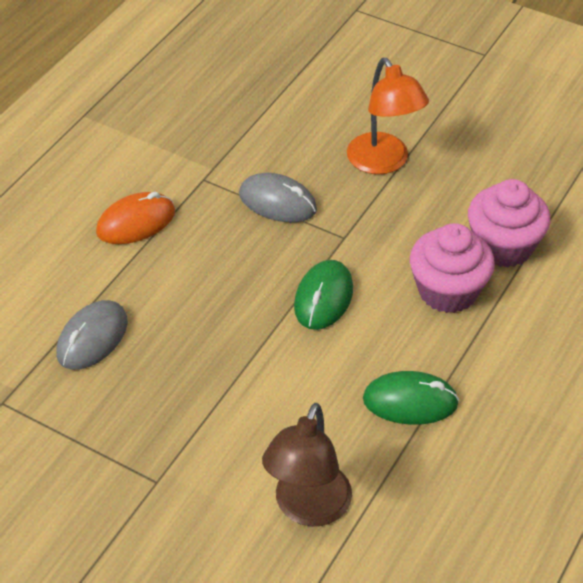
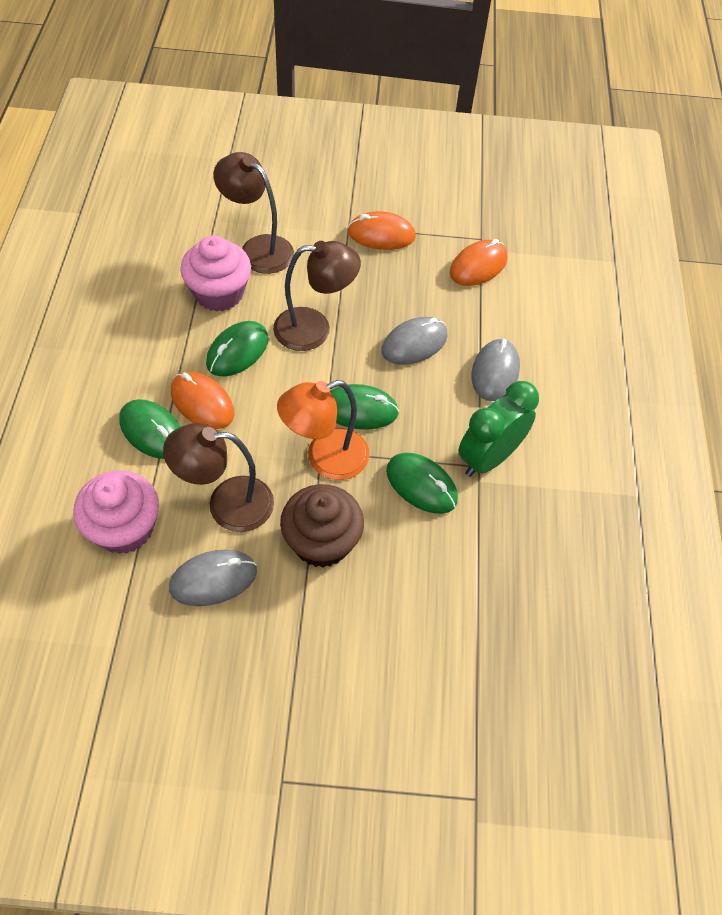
brown cupcake: none = 0 -> [280,484,364,568] = 1
brown lamp: [262,403,352,527] = 1 -> [163,423,274,532] [213,152,294,274] [273,241,361,351] = 3
green clock: none = 0 -> [458,381,539,477] = 1
green mouse: [294,260,353,330] [363,371,459,425] = 2 -> [119,399,180,459] [206,321,268,376] [330,384,399,430] [386,453,458,514] = 4
grey mouse: [56,300,128,370] [239,173,317,222] = 2 -> [169,550,257,606] [382,317,448,365] [471,339,520,401] = 3
orange mouse: [96,192,175,244] = 1 -> [171,371,234,429] [347,211,416,250] [450,239,508,286] = 3

